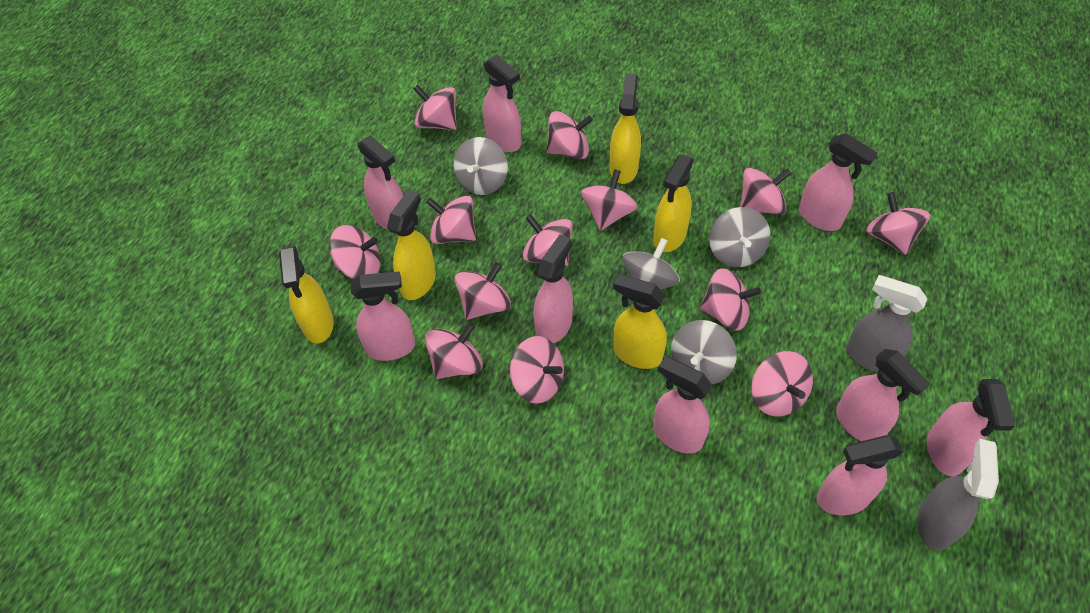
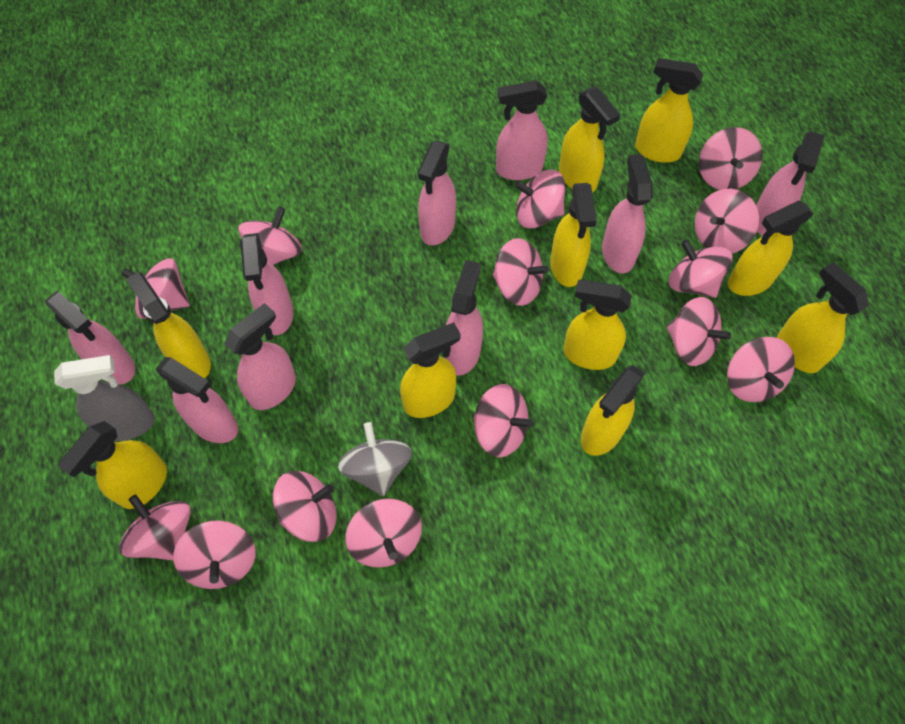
grey spinning top: [454,137,508,195] [622,238,680,289] [671,320,737,384] [709,207,770,267] = 4 -> [338,422,412,496] = 1
grey spray bottle: [846,275,928,372] [917,439,999,551] = 2 -> [54,355,155,441] = 1
pink spinning top: [329,225,381,280] [413,85,457,130] [425,323,483,379] [426,196,476,244] [455,262,511,320] [510,336,564,404] [523,214,573,266] [546,111,593,159] [581,169,638,231] [700,268,761,331] [740,168,791,215] [751,351,813,417] [866,192,930,255] = 13 -> [119,495,191,560] [121,259,190,319] [173,520,256,589] [238,207,302,265] [273,471,337,542] [345,498,422,568] [473,384,533,457] [493,238,549,306] [514,170,565,229] [667,297,731,366] [669,239,733,298] [695,189,759,253] [699,127,763,190] [727,337,795,402] = 14
yellow spray bottle: [279,246,334,344] [387,190,436,300] [610,74,641,184] [613,274,667,369] [653,154,694,252] = 5 -> [58,421,167,509] [126,272,211,378] [400,322,460,418] [550,183,597,287] [559,87,620,193] [563,279,632,370] [581,365,645,456] [635,58,703,163] [728,201,814,296] [777,262,869,373] = 10

